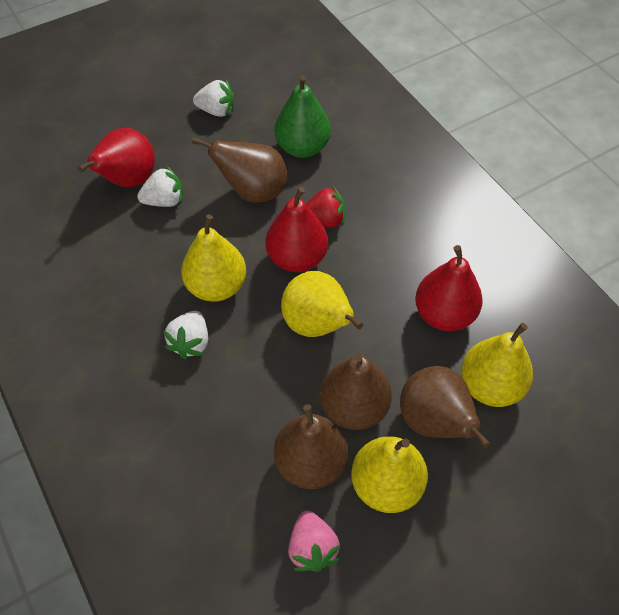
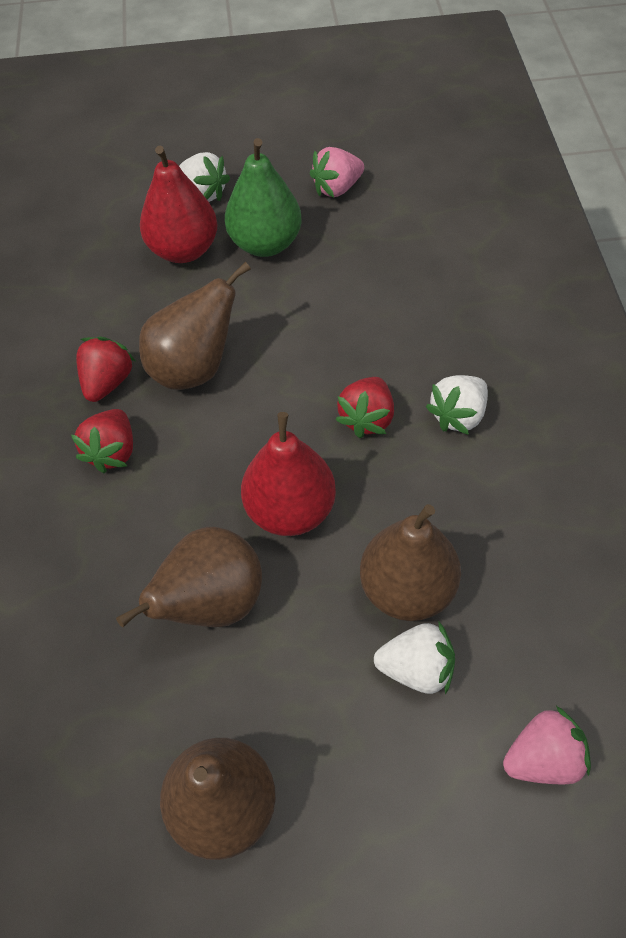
pink strawberry: [288,510,340,572] = 1 -> [310,147,364,197] [503,706,591,784] = 2
red pear: [78,128,155,187] [266,187,328,272] [415,245,483,331] = 3 -> [140,146,218,263] [241,412,336,536] = 2
red strawberry: [306,186,345,228] = 1 -> [71,409,133,473] [76,336,135,402] [336,377,394,438] = 3
yellow pear: [181,214,246,302] [281,271,363,337] [351,436,428,513] [461,323,533,407] = 4 -> none = 0

